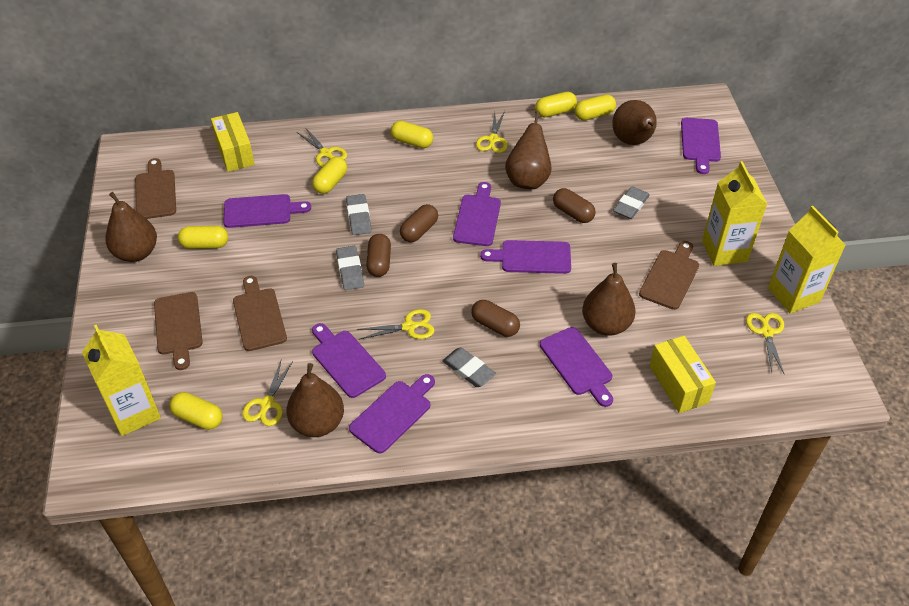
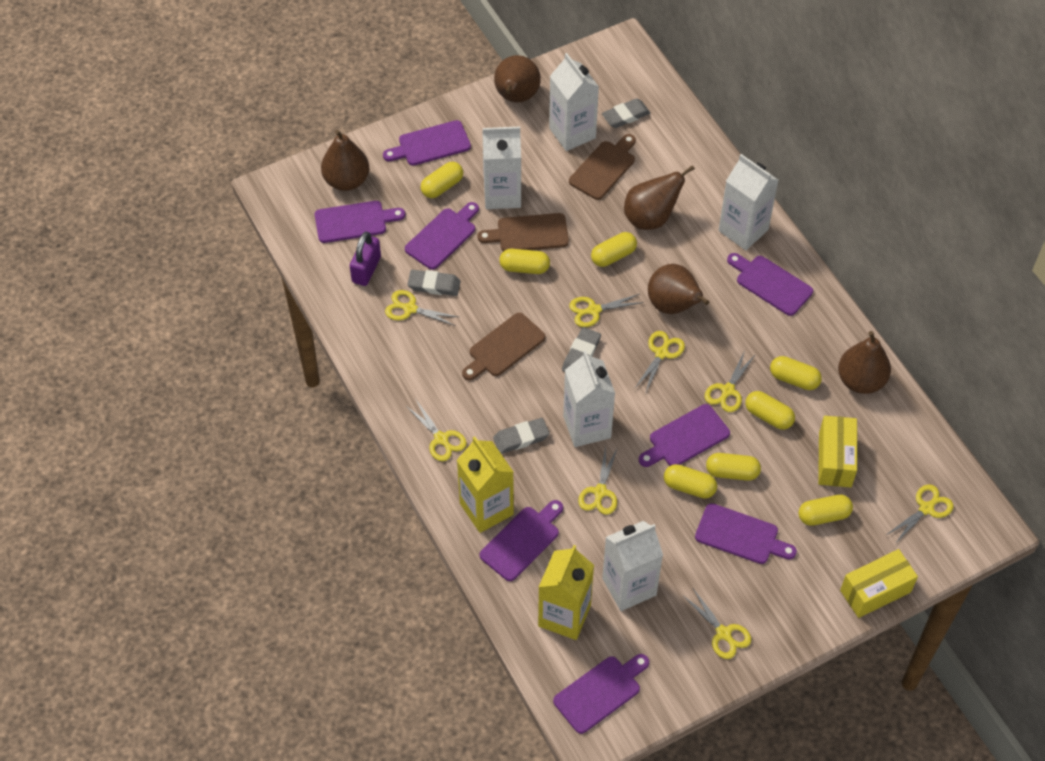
brown capsule: [366,234,391,277] [400,204,438,242] [471,300,520,337] [553,188,596,223] = 4 -> none = 0
brown cutting board: [135,158,176,219] [154,292,203,370] [233,276,287,351] [639,241,699,310] = 4 -> [462,313,545,381] [477,213,569,251] [569,134,636,200] = 3
purple cutting board: [223,194,311,228] [312,323,386,398] [349,374,435,454] [453,182,501,246] [480,240,571,274] [540,327,613,407] [681,118,721,174] = 7 -> [315,201,405,243] [383,120,471,166] [405,202,479,270] [480,500,563,581] [553,654,649,734] [639,404,730,467] [695,503,797,564] [727,253,813,316] = 8
purple padlock: none = 0 -> [350,232,381,286] = 1
white carton: none = 0 -> [482,126,521,209] [549,53,599,151] [563,351,615,447] [602,521,663,611] [719,154,778,250] = 5
yellow capsule: [169,392,223,430] [178,226,228,249] [312,157,347,194] [391,121,433,148] [535,92,577,117] [575,94,616,121] = 6 -> [421,162,463,198] [499,249,550,274] [591,232,637,267] [664,464,717,499] [706,453,761,481] [745,391,795,430] [770,356,822,390] [798,495,853,526] = 8
yellow carton: [82,325,161,436] [702,161,767,266] [768,206,846,314] = 3 -> [457,436,514,533] [538,545,594,640] = 2
yellow scissors: [242,361,293,426] [297,129,347,167] [357,309,435,339] [476,111,508,153] [746,313,784,373] = 5 -> [385,290,458,326] [406,400,467,461] [569,294,644,327] [578,446,618,515] [635,331,685,394] [683,589,751,659] [705,350,756,412] [886,485,953,544] = 8

